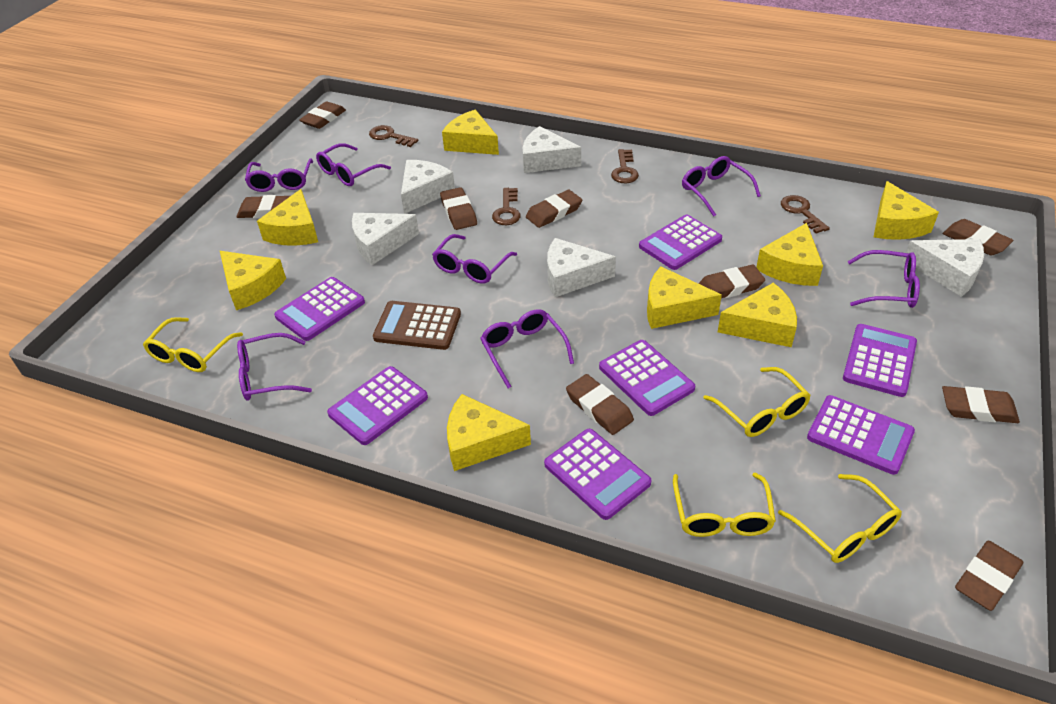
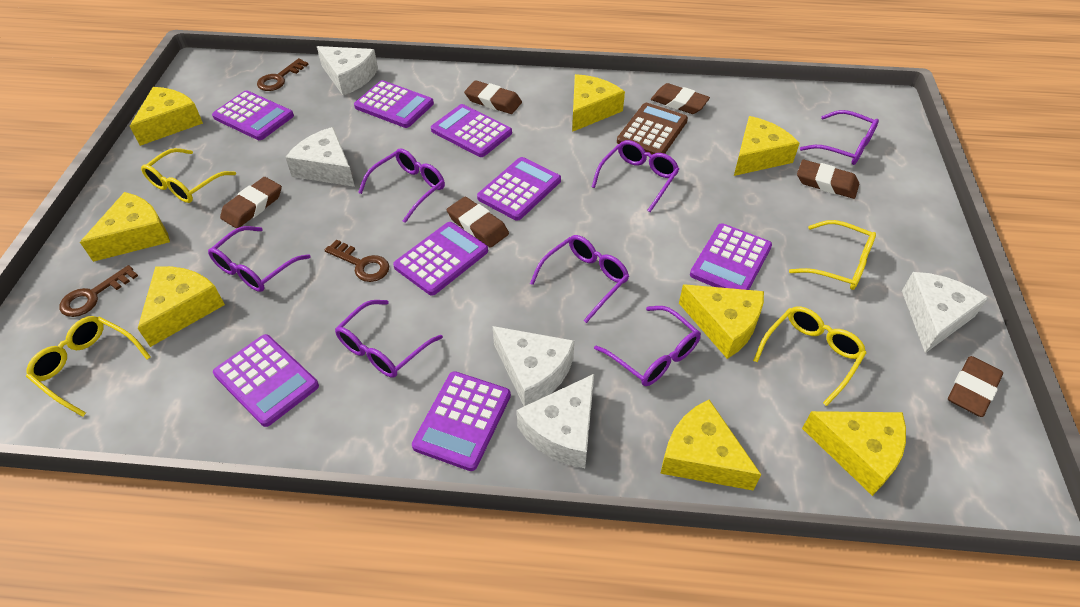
brown eraser: [236,195,290,218] [299,101,346,129] [440,187,477,230] [526,190,582,228] [566,374,634,435] [698,265,765,298] [942,386,1020,423] [943,219,1013,255] [955,541,1023,611] = 9 -> [220,177,282,229] [447,197,509,248] [464,80,522,114] [651,83,710,114] [797,160,859,199] [948,356,1003,417] = 6
brown key: [369,125,418,147] [492,188,521,225] [611,149,639,183] [781,195,830,234] = 4 -> [60,265,138,317] [257,58,309,91] [325,239,389,282] = 3
purple calculator: [274,277,365,341] [327,366,428,445] [544,429,651,520] [599,340,695,416] [639,215,722,270] [807,395,915,475] [843,324,917,397] = 7 -> [212,91,294,140] [213,334,319,427] [354,80,434,128] [393,222,488,295] [412,371,511,471] [431,104,512,157] [477,157,561,221] [690,223,772,290] = 8

